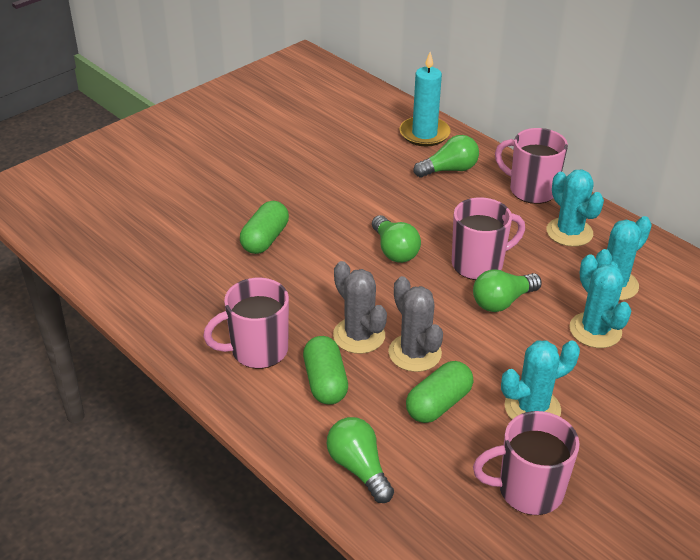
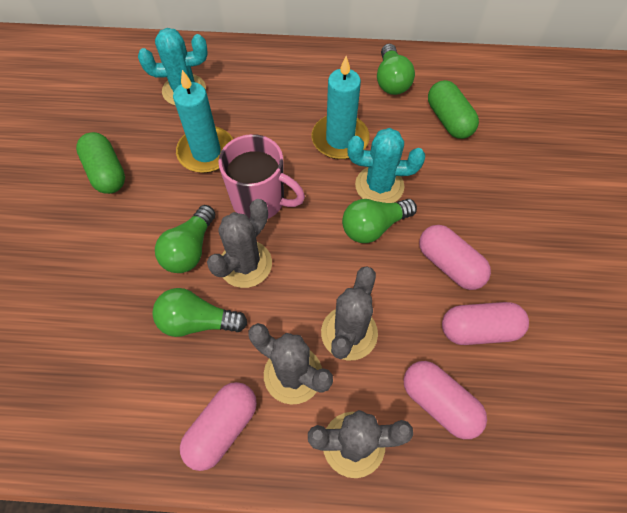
green capsule: [240,201,289,254] [303,336,348,405] [406,361,473,423] = 3 -> [76,132,125,194] [428,80,479,139] = 2
grey cactus: [333,261,387,354] [388,276,443,372] = 2 -> [207,199,272,288] [249,323,333,405] [308,410,413,478] [321,266,378,360] = 4
pink capsule: none = 0 -> [180,382,257,471] [404,361,487,439] [419,225,491,290] [442,302,529,345] = 4
pink mug: [203,278,289,369] [452,197,525,280] [473,411,580,515] [495,128,568,204] = 4 -> [218,134,305,219] = 1
turquoise cactus: [501,340,580,419] [546,170,604,247] [570,254,631,348] [596,216,652,300] = 4 -> [138,28,208,106] [347,128,425,203] = 2
turquoise candle: [400,52,451,146] = 1 -> [173,70,233,173] [312,56,370,159] = 2

